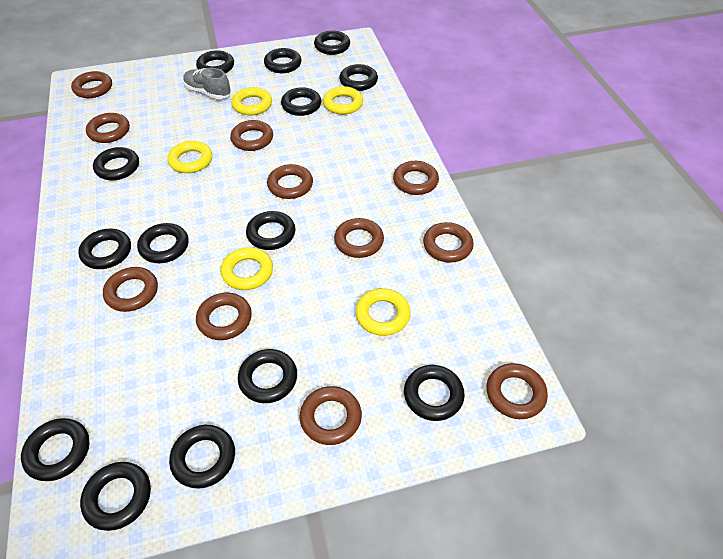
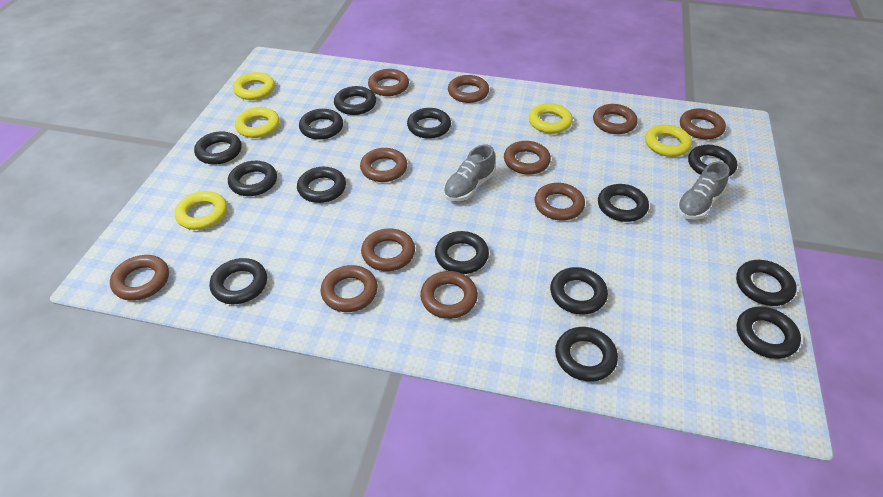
grey shoe: [183,68,231,99] = 1 -> [443,145,495,201] [677,162,730,220] = 2

